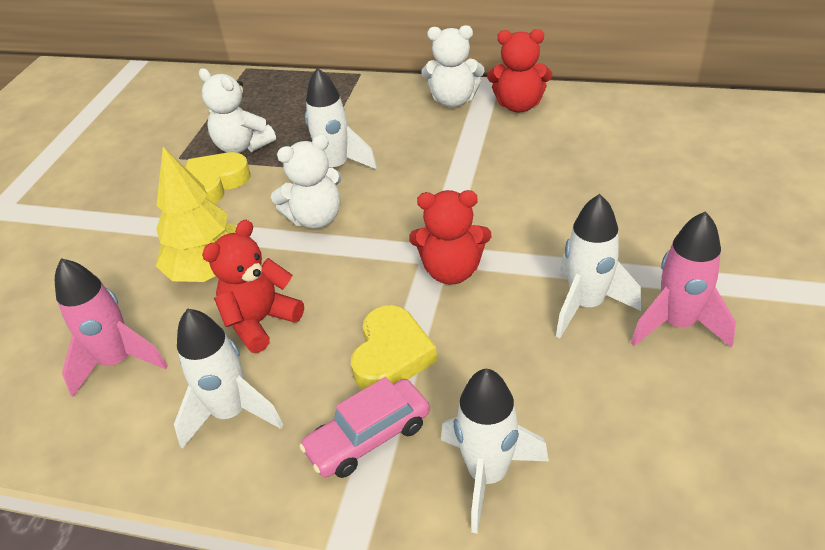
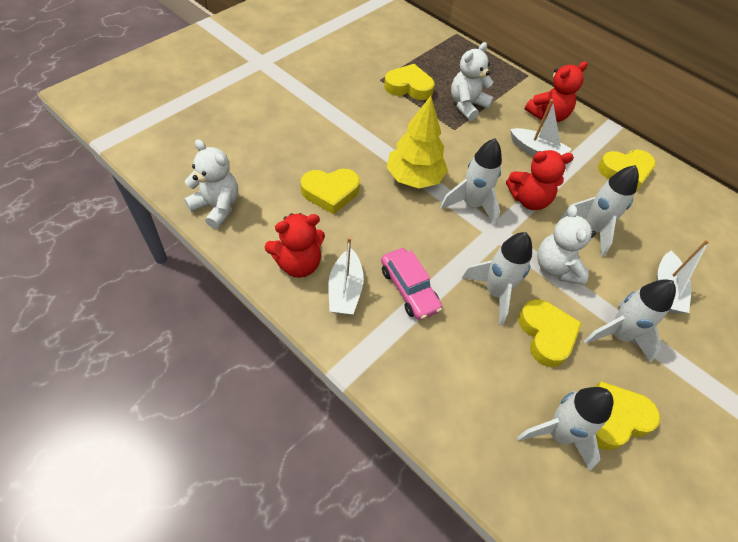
pink rocket: [55,258,168,397] [631,211,736,348] = 2 -> none = 0
white boat: none = 0 -> [328,237,364,315] [510,99,571,156] [657,240,709,313] = 3
white rocket: [174,308,283,449] [305,68,377,169] [441,369,549,534] [556,194,641,338] = 4 -> [440,139,502,226] [462,232,532,326] [517,387,613,471] [561,165,639,256] [584,279,676,363] = 5
yellow heart: [185,152,251,204] [351,305,437,390] = 2 -> [301,169,360,214] [384,64,435,100] [518,299,582,367] [595,381,660,450] [598,150,656,191] = 5

